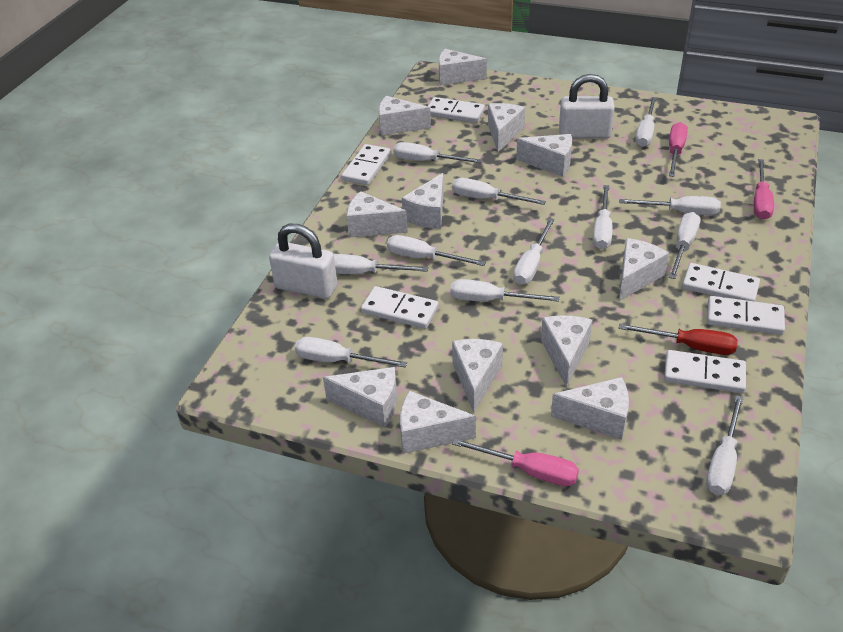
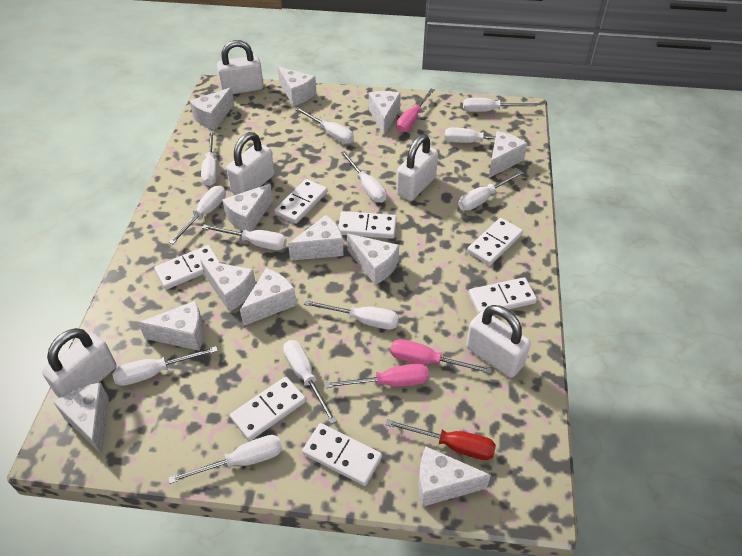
white domino: [341,144,391,185] [361,286,439,329] [428,97,485,123] [664,350,746,393] [682,263,760,302] [707,296,785,335] = 6 -> [154,245,220,290] [230,377,306,441] [274,179,327,224] [302,423,382,486] [338,211,397,239] [467,218,523,265] [469,277,537,314] = 7
white padlock: [269,224,337,299] [559,74,615,138] = 2 -> [42,328,116,398] [217,40,264,94] [226,132,274,195] [396,134,438,201] [466,305,531,378] = 5

